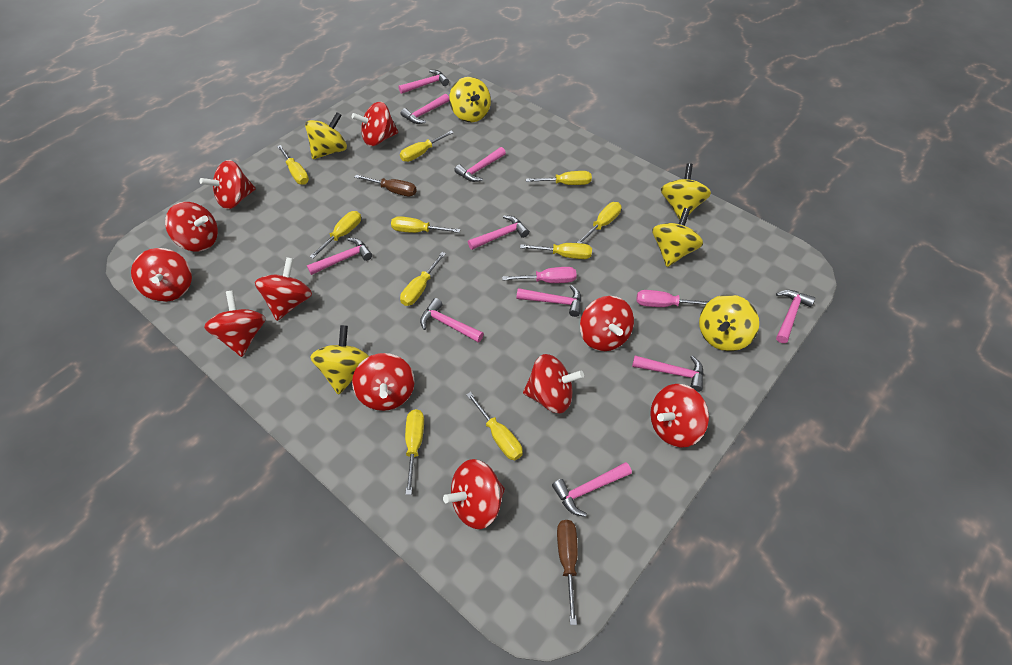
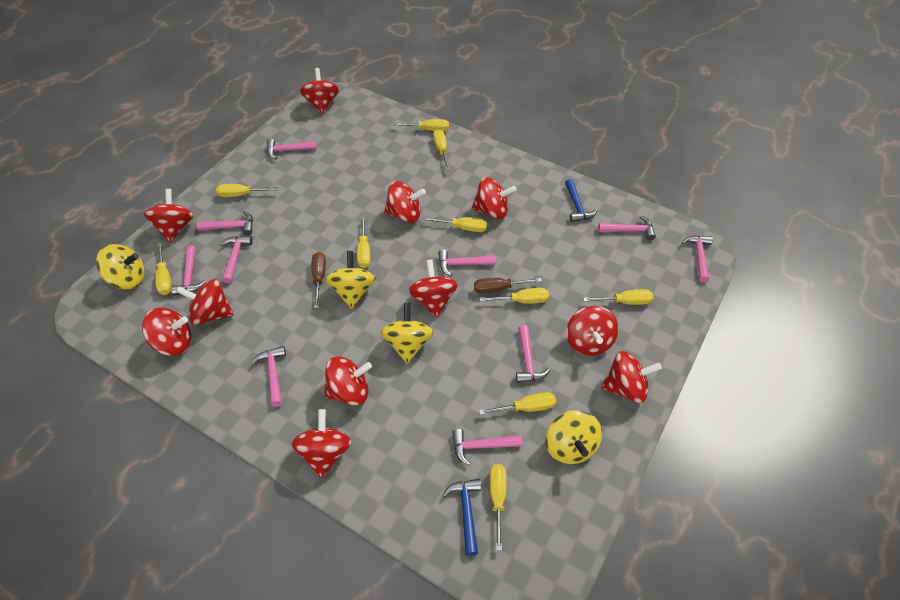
blue hammer: none = 0 -> [442,479,481,556] [565,179,597,222] = 2
pink screwdriver: [502,267,577,283] [636,290,709,307] = 2 -> none = 0
yellow spinning top: [305,112,347,159] [310,325,369,395] [449,77,491,122] [652,208,703,267] [661,163,711,220] [699,294,759,351] = 6 -> [96,244,145,289] [325,251,376,309] [381,303,434,364] [546,410,602,464] = 4

